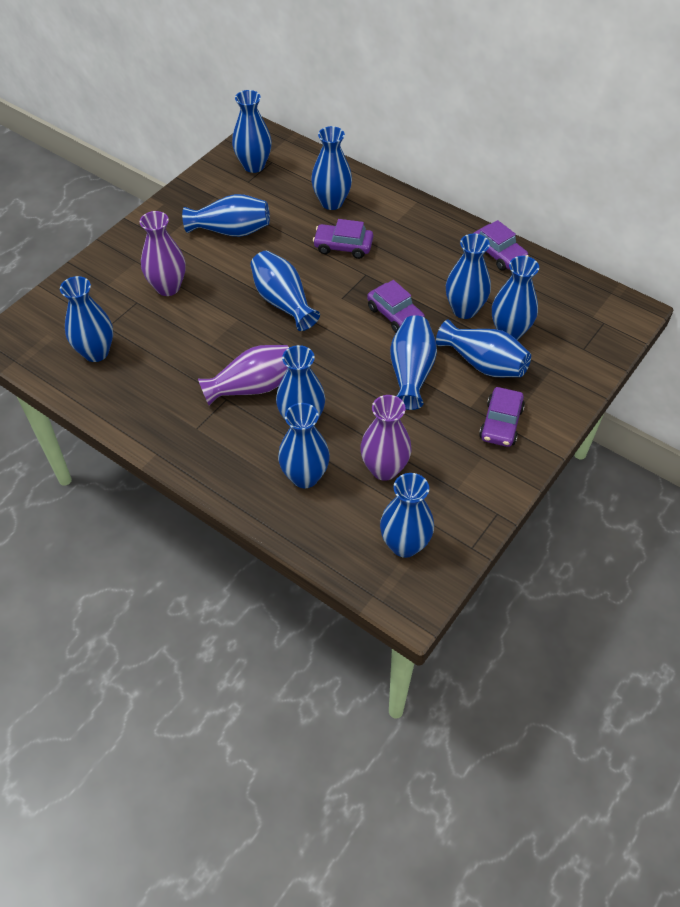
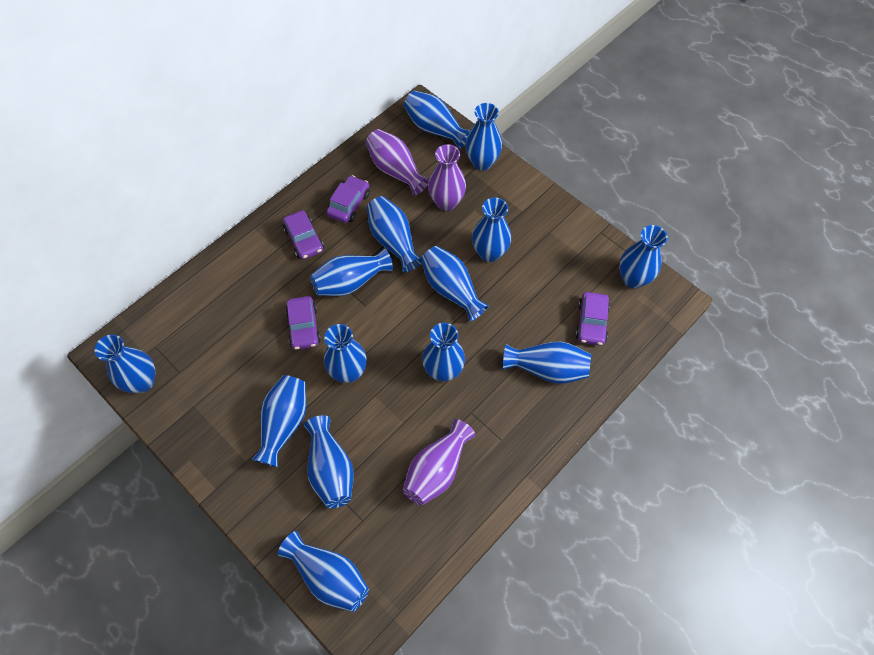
blue vase: [60,276,113,362] [182,194,270,237] [232,90,272,173] [250,251,320,331] [276,345,325,421] [278,403,330,488] [311,126,352,210] [380,473,434,558] [390,315,437,410] [436,320,531,377] [446,234,491,319] [492,256,539,340] = 12 -> [95,335,155,393] [252,375,306,467] [278,531,369,612] [304,415,354,508] [310,248,393,296] [324,324,367,383] [367,196,422,272] [403,90,471,149] [421,246,489,321] [422,323,465,382] [465,103,502,170] [472,197,511,262] [503,342,591,384] [619,225,668,289] = 14

